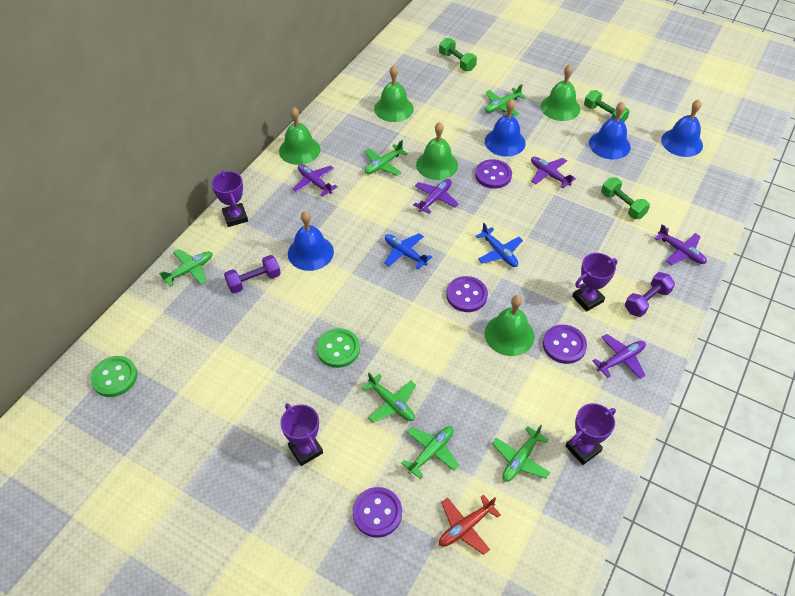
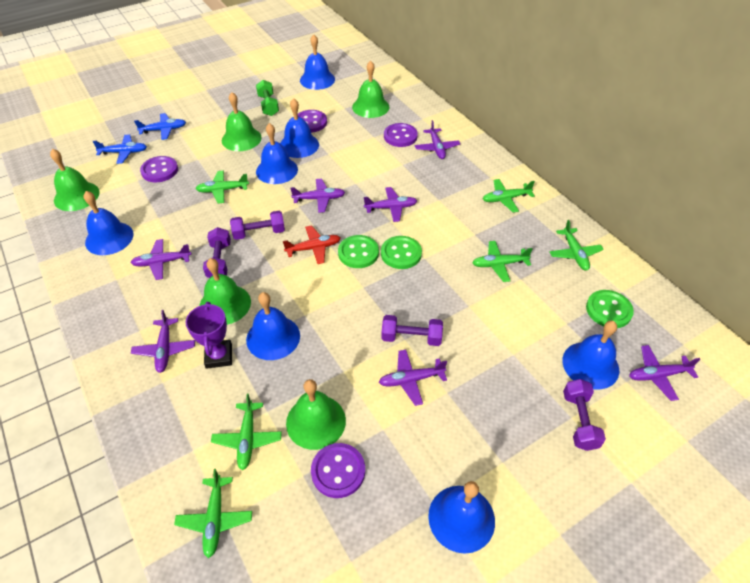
blue bell: [288,211,334,271] [485,99,526,157] [589,102,631,159] [661,99,703,157] = 4 -> [84,191,134,255] [246,292,300,360] [256,123,298,184] [280,98,319,158] [300,34,335,90] [428,481,495,554] [562,321,619,389] = 7
green button: [90,356,137,397] [316,328,360,368] = 2 -> [338,235,379,268] [381,236,422,269] [586,290,634,328] = 3
green dumbbell: [439,38,477,71] [584,90,630,122] [601,177,650,219] = 3 -> [256,80,279,116] = 1
purple dumbbell: [224,255,281,293] [625,272,675,317] = 2 -> [203,227,231,278] [230,211,285,240] [381,315,443,346] [563,379,606,451] = 4
purple plane: [293,164,338,197] [413,179,458,214] [531,157,576,188] [592,334,646,379] [655,224,707,265] = 5 -> [131,239,192,280] [131,310,195,373] [290,179,345,213] [364,187,417,222] [379,350,447,406] [415,120,460,159] [629,345,700,401] = 7
purple trophy: [211,171,248,227] [280,403,323,466] [566,403,616,465] [572,253,617,311] = 4 -> [186,302,232,369] = 1

